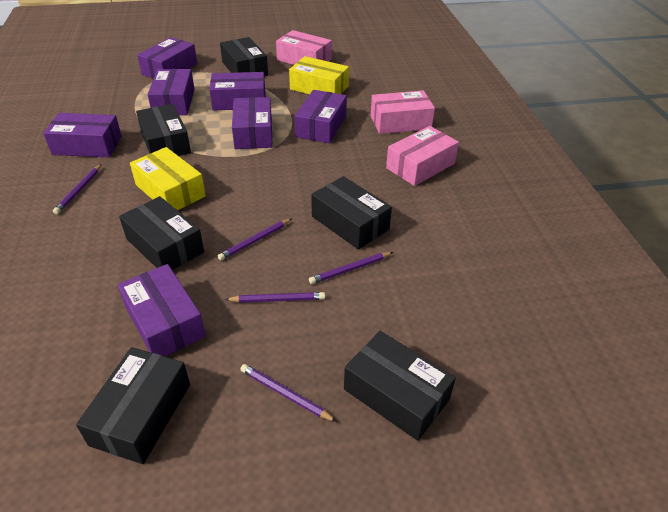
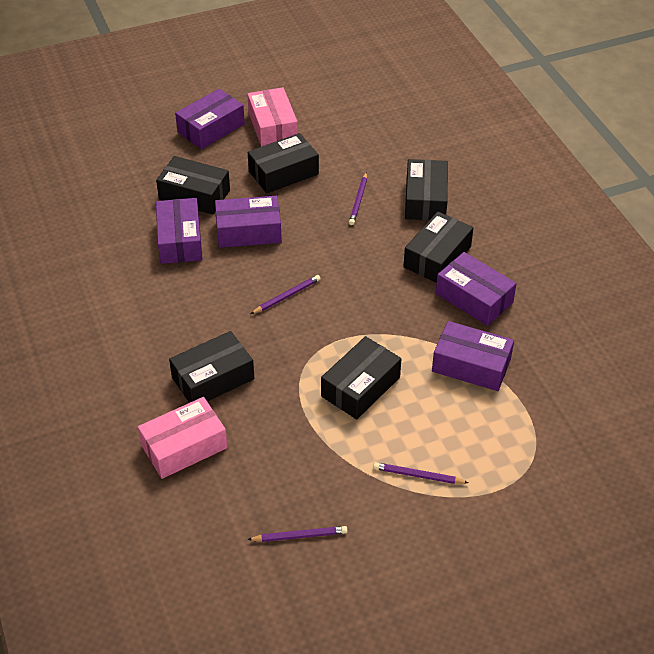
pink box: [276,30,332,65] [371,90,435,134] [386,126,459,186] = 3 -> [138,397,228,479] [247,87,298,147] = 2
purple box: [43,113,122,157] [117,264,206,356] [137,37,197,79] [147,69,195,115] [209,72,266,110] [232,97,273,149] [294,90,347,144] = 7 -> [156,198,202,264] [175,89,245,149] [215,196,282,248] [432,321,514,391] [436,252,517,326] = 5
purple pencil: [53,164,102,214] [218,218,292,261] [225,292,325,303] [240,364,337,422] [309,252,393,284] = 5 -> [247,526,347,542] [251,275,321,314] [349,172,367,225] [373,462,469,484] = 4
yellow box: [130,147,206,210] [289,56,349,94] = 2 -> none = 0

